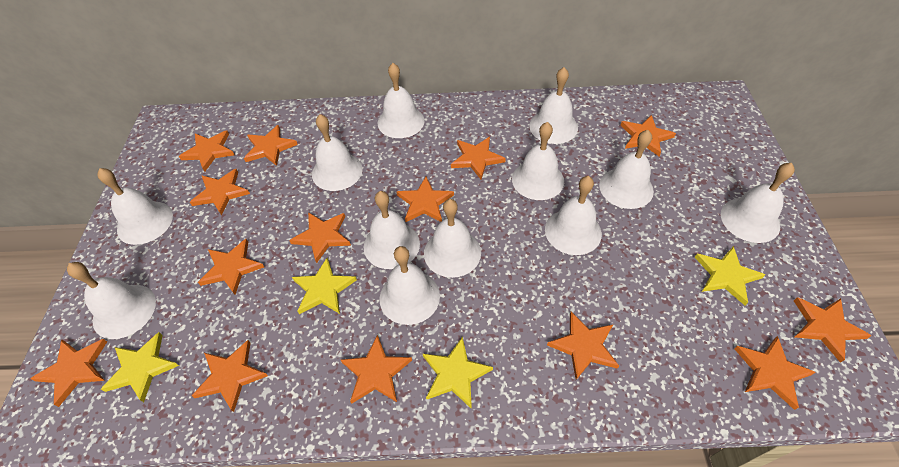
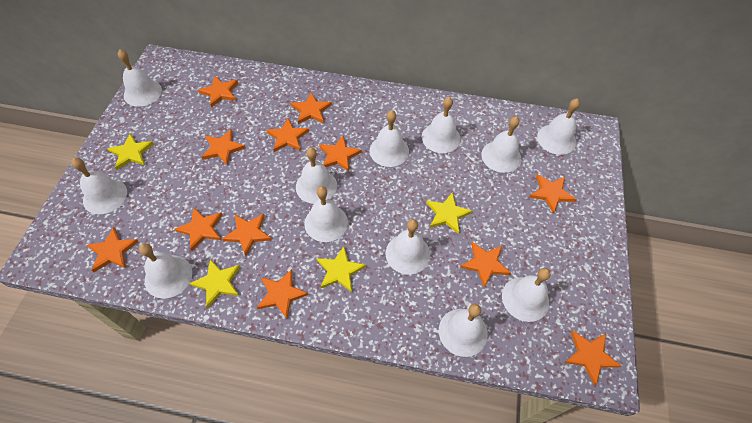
orange star: [30,339,107,407] [179,130,234,172] [190,169,250,216] [192,340,268,412] [198,239,264,295] [244,125,298,166] [289,212,351,263] [341,335,412,404] [396,177,454,222] [451,137,506,179] [547,312,619,380] [620,115,676,156] [734,336,816,410] [794,297,871,363] = 14 -> [86,227,139,272] [174,208,223,251] [198,76,238,108] [201,129,246,166] [222,214,271,256] [257,269,308,318] [266,118,309,152] [291,92,332,124] [319,136,362,172] [460,242,511,287] [529,174,576,213] [564,330,621,386] = 12

